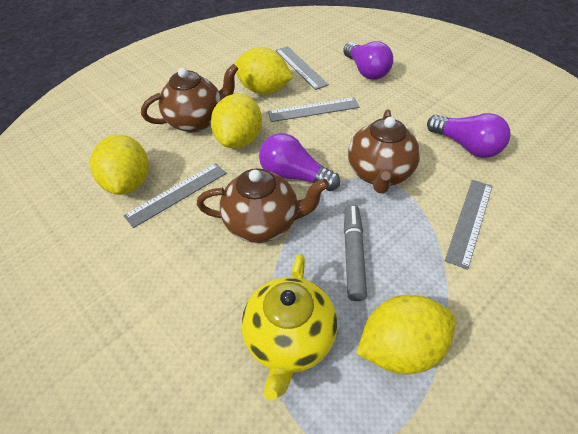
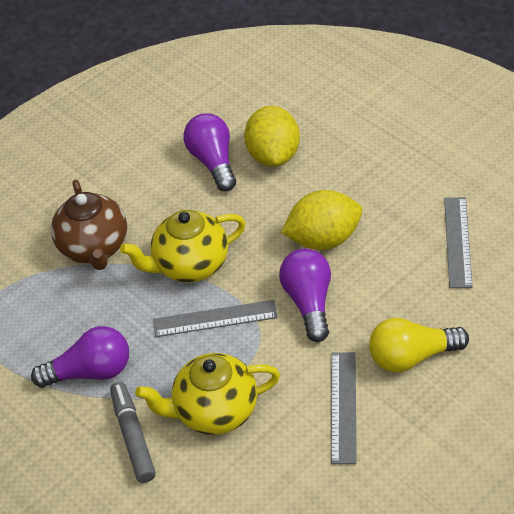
brown teapot: [141,64,239,133] [197,168,329,243] [348,109,420,194] = 3 -> [51,180,127,270] = 1
grey ruler: [123,163,227,228] [268,97,359,122] [275,46,329,90] [445,180,492,270] = 4 -> [153,300,277,337] [331,352,357,464] [444,197,473,288] = 3
yellow lemon: [90,135,149,195] [211,94,262,148] [234,47,293,94] [356,295,456,374] = 4 -> [244,106,300,167] [281,190,362,250] = 2
yellow light bulb: none = 0 -> [369,318,469,373] = 1
yellow teapot: [241,254,337,401] = 1 -> [120,210,246,283] [135,353,280,435] = 2

